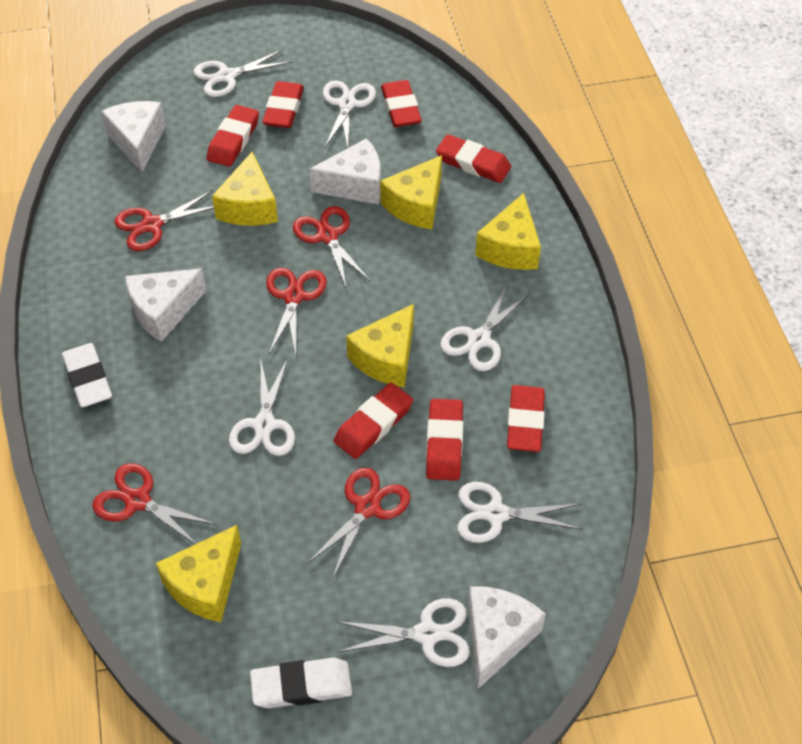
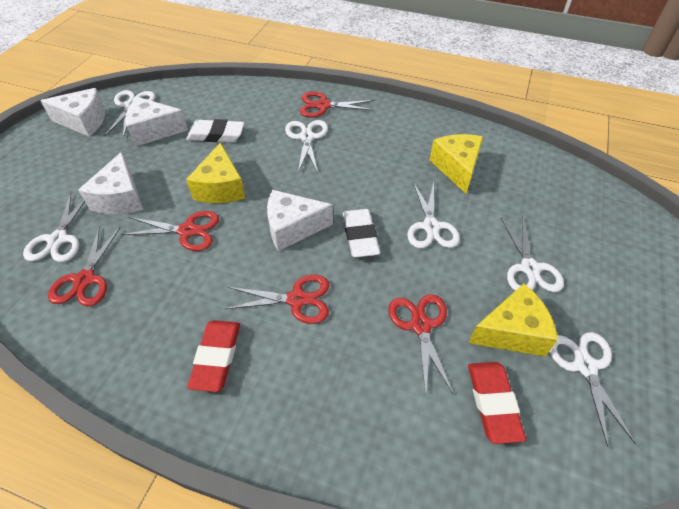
red eraser: [207,105,259,167] [262,81,304,128] [334,383,413,459] [381,80,422,127] [426,399,463,481] [436,134,511,183] [507,385,545,452] = 7 -> [187,320,240,392] [468,362,526,444] = 2
yellow cheese: [155,525,241,622] [212,152,278,226] [346,304,414,388] [380,155,442,229] [475,193,541,270] = 5 -> [186,143,245,203] [430,134,483,194] [469,284,558,357] = 3

